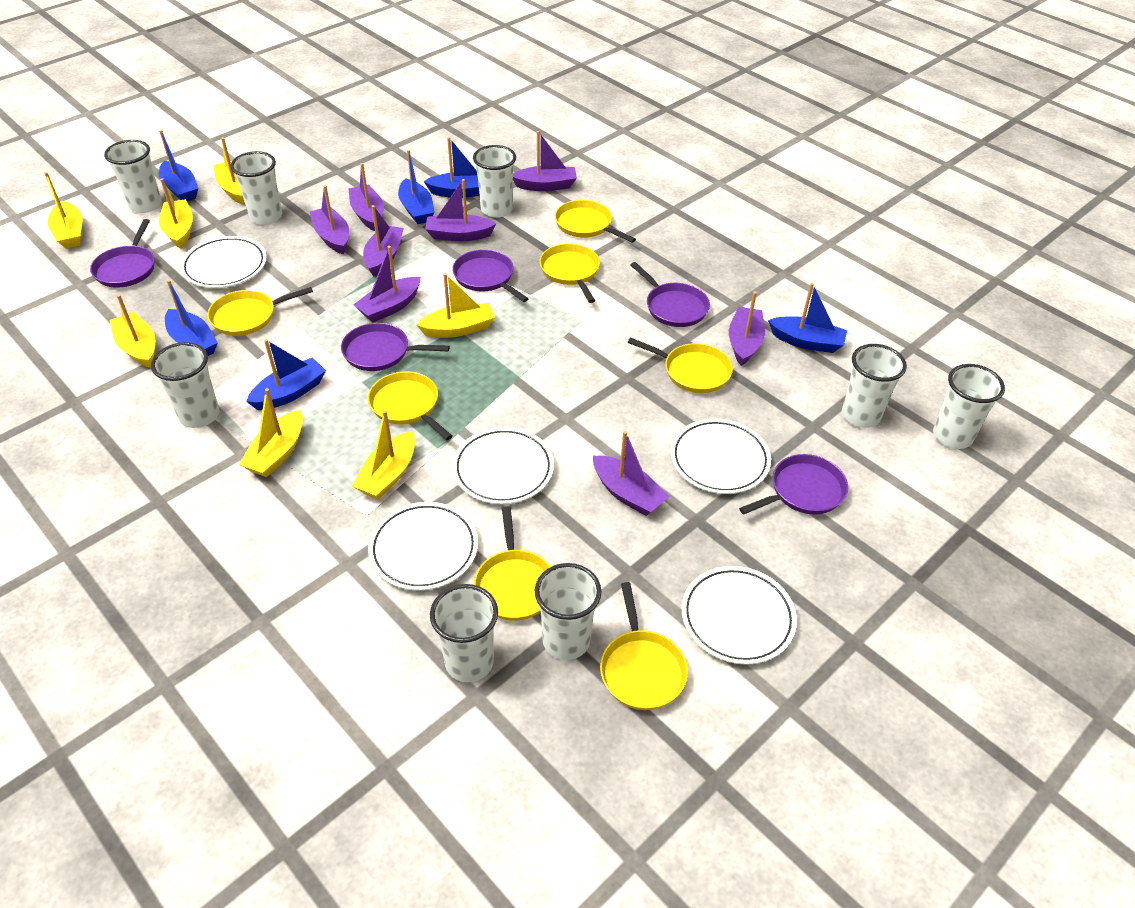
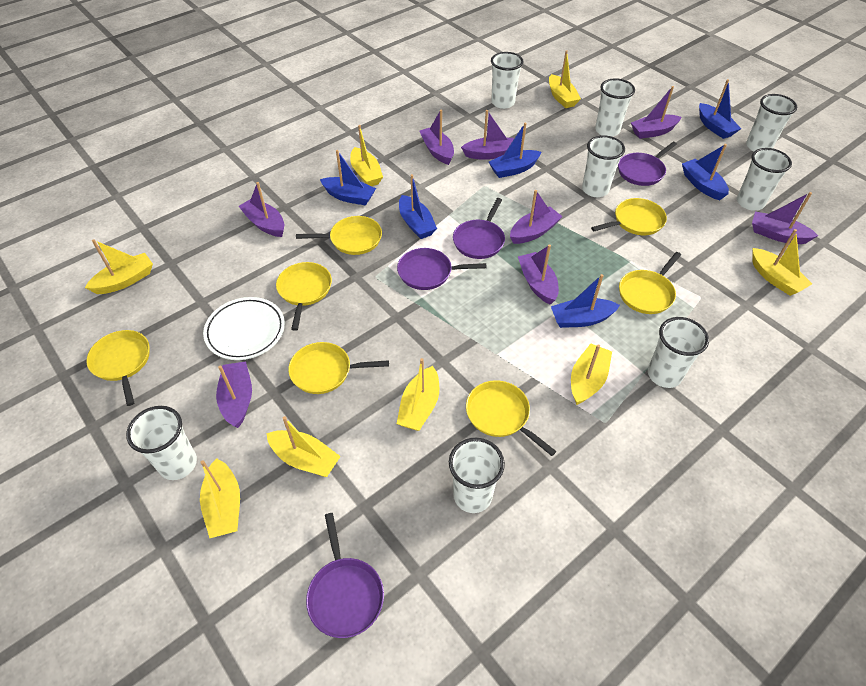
purple pan: [90,219,155,288] [341,323,450,371] [452,249,528,302] [631,262,710,327] [739,454,848,514] = 5 -> [306,513,384,638] [397,248,486,290] [453,198,505,259] [618,142,677,186] = 4
white plate: [180,236,267,288] [368,502,478,590] [452,427,554,504] [671,419,771,494] [682,566,797,665] = 5 -> [203,297,285,360] = 1
yellow boat: [44,172,82,249] [110,295,155,368] [159,178,193,249] [213,137,245,205] [239,388,303,477] [352,410,415,500] [416,273,495,338] = 7 -> [85,239,153,294] [200,458,240,538] [266,416,341,477] [350,125,383,186] [397,358,439,431] [549,50,581,108] [571,344,612,405] [752,229,812,296] = 8

